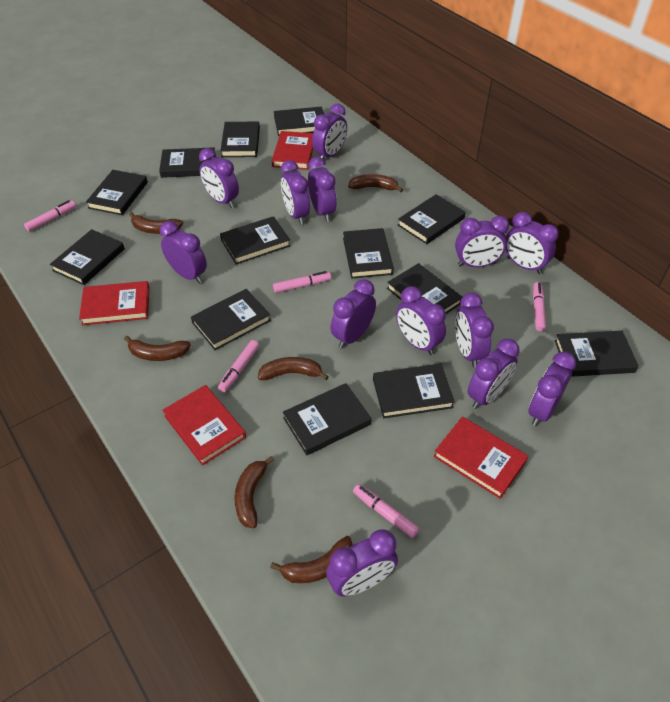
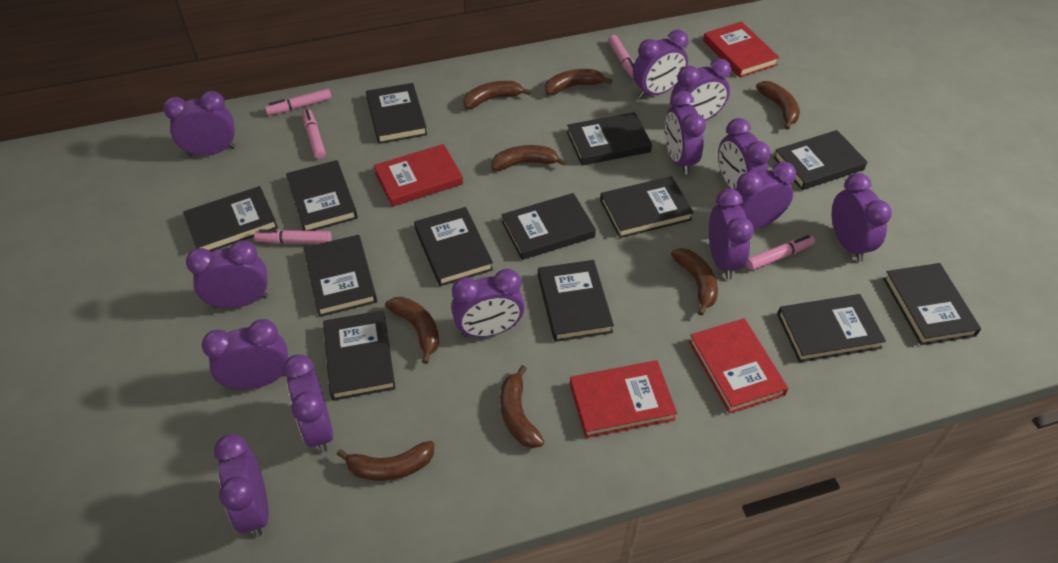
brown banana: [124,336,191,361] [129,212,183,234] [234,456,274,528] [258,357,329,380] [270,536,353,583] [348,174,403,192] = 6 -> [336,441,434,481] [385,297,439,364] [463,81,531,109] [491,145,566,171] [500,365,544,448] [545,69,612,95] [671,248,718,316] [756,81,800,130] = 8

